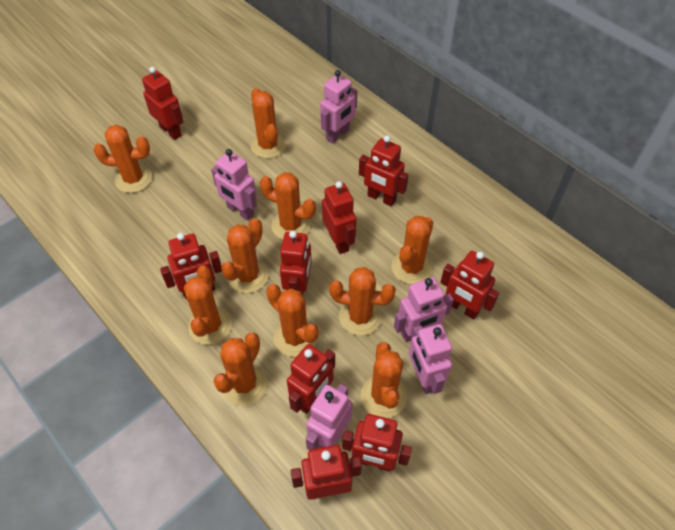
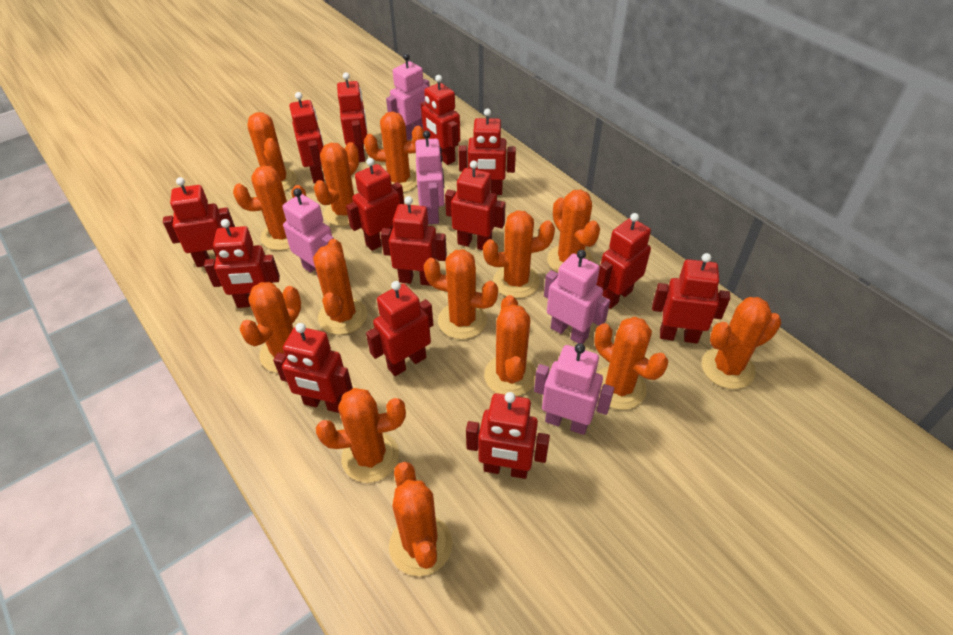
orange cactus: [93,125,152,193] [184,265,232,345] [213,333,267,406] [221,218,269,293] [250,88,286,158] [260,172,316,240] [266,284,319,357] [329,267,396,336] [361,342,407,418] [392,216,433,284] = 10 -> [233,165,306,251] [239,282,301,373] [248,112,297,191] [313,239,367,335] [314,142,359,226] [316,388,406,483] [364,112,425,193] [389,462,452,576] [424,249,498,339] [483,210,555,299] [484,295,536,396] [547,190,600,273] [594,317,668,410] [701,297,781,389] = 14
red robot: [142,67,183,140] [160,233,222,299] [280,231,312,295] [287,344,335,414] [291,445,362,500] [322,181,356,254] [342,414,412,471] [359,136,409,207] [440,251,499,319] = 9 -> [163,177,235,267] [204,219,280,308] [273,323,353,413] [289,92,324,184] [337,72,367,162] [346,158,404,251] [366,281,433,376] [381,196,447,286] [421,75,460,165] [445,160,506,250] [458,108,516,195] [466,392,550,479] [596,213,651,309] [652,253,730,344] = 14

